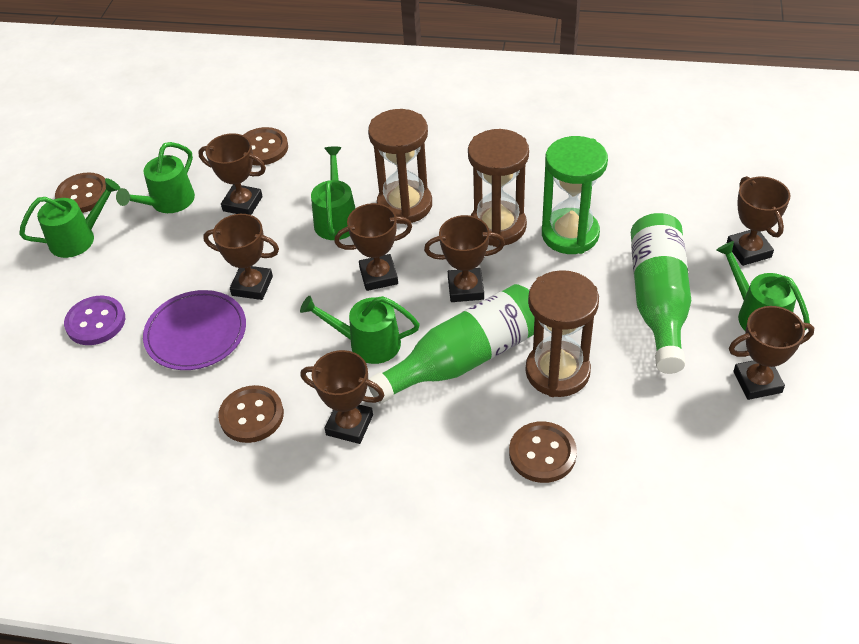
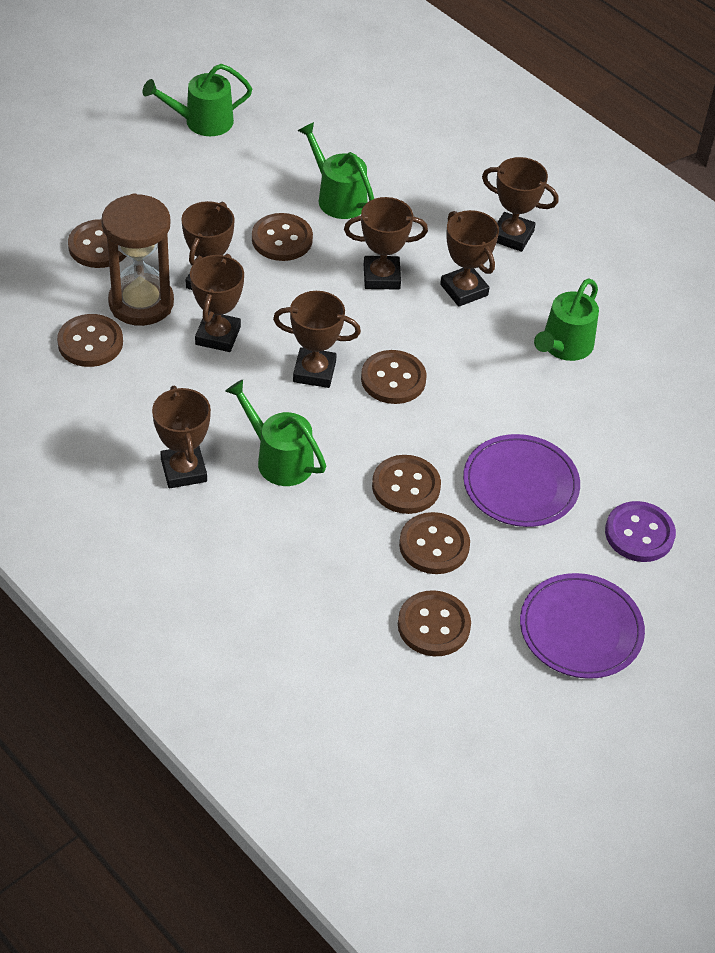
brown button: [55,172,106,213] [218,385,284,443] [243,127,288,165] [509,421,577,483] = 4 -> [57,314,123,367] [68,219,127,268] [252,213,313,261] [361,350,427,404] [372,455,441,514] [398,590,471,656] [399,512,470,574] = 7
brown hourglass: [368,109,432,224] [468,129,529,247] [525,270,599,397] = 3 -> [101,193,174,326] = 1
green bottle: [368,284,535,404] [631,213,692,374] = 2 -> none = 0
green hourglass: [542,136,608,254] = 1 -> none = 0
green watering can: [19,178,120,258] [116,142,195,213] [300,296,420,364] [311,146,356,240] [716,241,810,331] = 5 -> [142,64,252,136] [225,380,326,486] [298,122,374,219] [534,278,599,361] = 4
purple plate: [143,290,246,370] = 1 -> [463,434,580,527] [520,573,645,679] = 2

